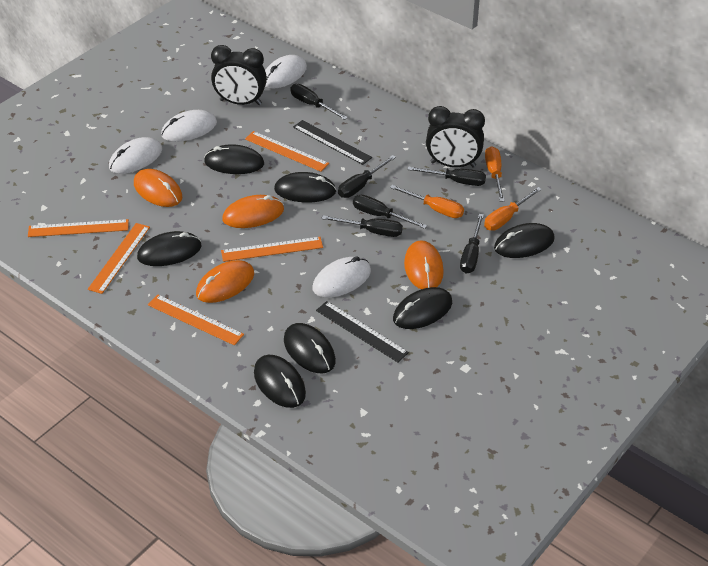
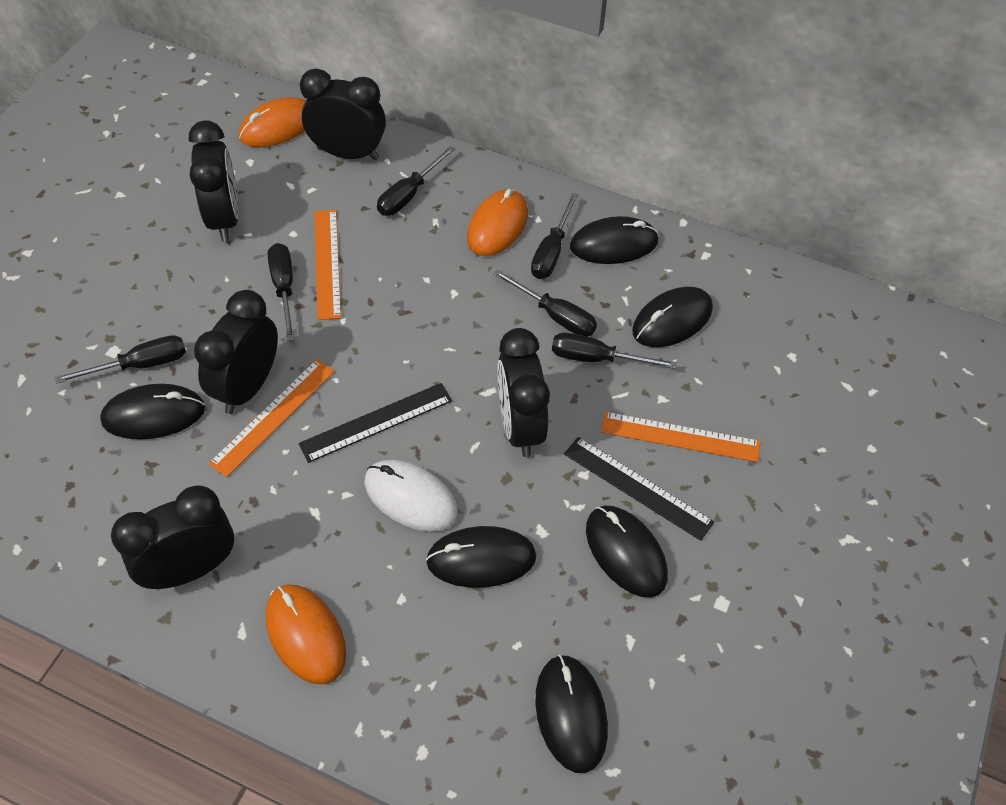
black clock: [211,45,267,105] [426,106,485,168] = 2 -> [111,485,234,589] [189,121,239,241] [194,290,278,414] [300,68,386,160] [497,328,550,457] = 5
black mouse: [137,231,201,266] [204,144,264,174] [254,355,306,408] [274,172,336,203] [284,323,336,373] [393,287,452,329] [494,223,555,258] = 7 -> [100,384,205,439] [426,526,536,588] [535,654,608,773] [570,216,659,264] [586,505,668,598] [632,287,713,347] = 6
orange mouse: [134,169,182,207] [196,260,254,303] [222,195,284,228] [404,240,444,289] = 4 -> [238,97,306,147] [266,585,346,684] [467,189,528,256] = 3
orange ruler: [28,219,129,237] [88,223,150,294] [148,294,244,345] [221,237,323,262] [245,131,329,172] = 5 -> [208,359,335,477] [314,210,341,320] [601,412,760,462] = 3
orange screwdriver: [390,185,464,218] [484,187,542,231] [485,146,505,202] = 3 -> none = 0
white mouse: [109,137,162,174] [161,110,217,142] [265,55,307,89] [313,256,371,298] = 4 -> [364,460,458,532] = 1

